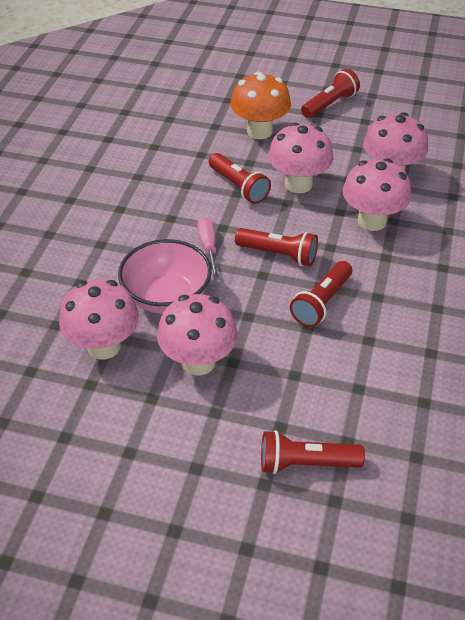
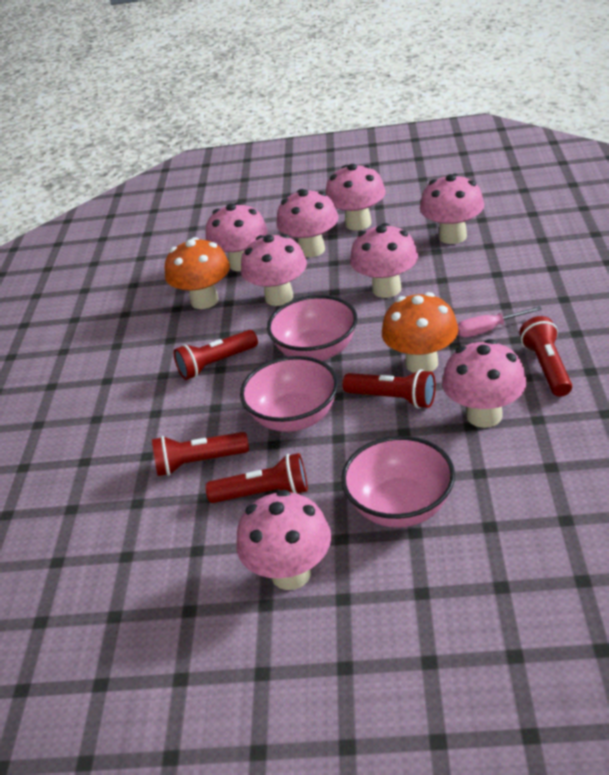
orange mushroom: [230,72,291,139] = 1 -> [165,237,230,309] [382,292,458,373] = 2
pink bowl: [118,239,212,314] = 1 -> [240,356,338,432] [267,295,357,361] [341,436,455,528] = 3
pink mushroom: [59,279,139,359] [157,294,238,376] [268,122,334,193] [343,158,411,231] [364,112,428,171] = 5 -> [206,202,267,271] [237,490,331,590] [241,234,307,306] [277,189,339,257] [326,164,386,231] [350,223,418,298] [420,173,484,244] [442,339,527,428] = 8

